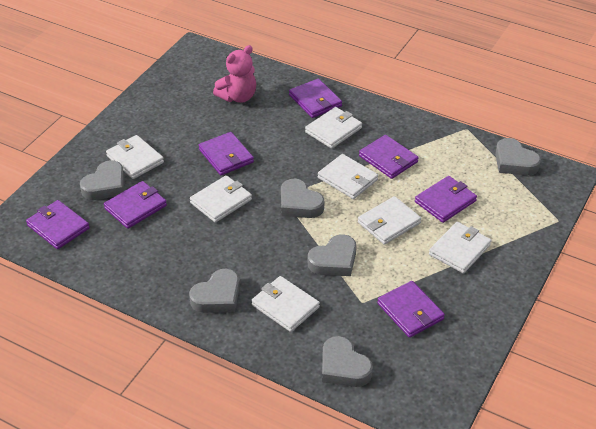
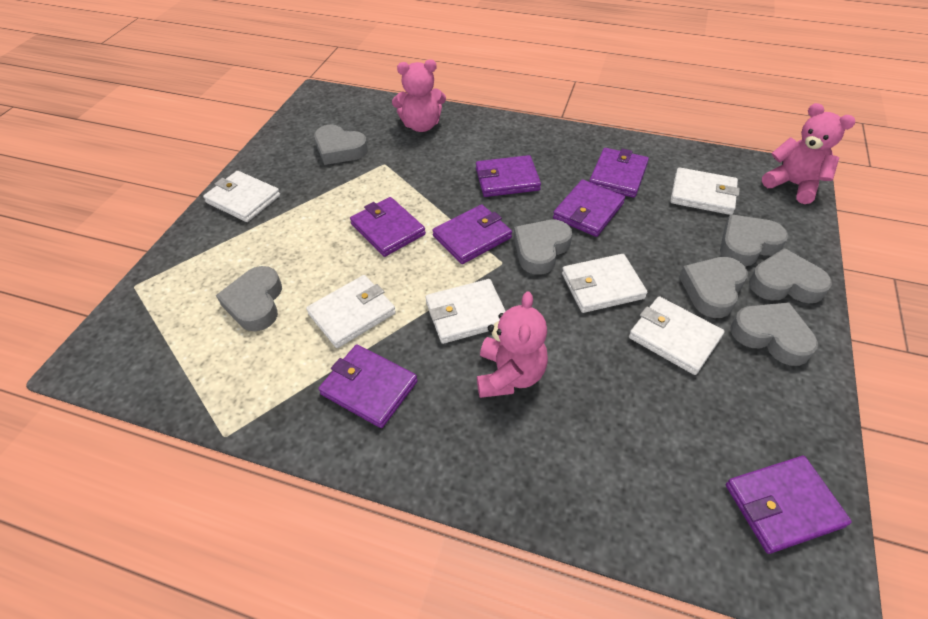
grey heart: [80,160,124,200] [189,269,240,313] [281,179,324,218] [308,235,356,276] [322,336,373,387] [495,138,541,175] = 6 -> [216,266,282,332] [314,124,368,165] [514,220,572,275] [679,257,748,318] [720,214,788,266] [730,302,818,366] [749,248,832,303] = 7
pink teddy bear: [213,45,256,103] = 1 -> [392,60,446,132] [477,291,548,398] [762,103,855,204] = 3
white wallet: [106,135,164,179] [190,175,252,223] [251,276,320,332] [305,107,362,149] [318,154,378,199] [358,196,421,245] [429,222,491,273] = 7 -> [203,171,280,222] [306,275,396,348] [425,279,506,344] [562,254,647,313] [629,296,725,375] [670,167,740,215] = 6

